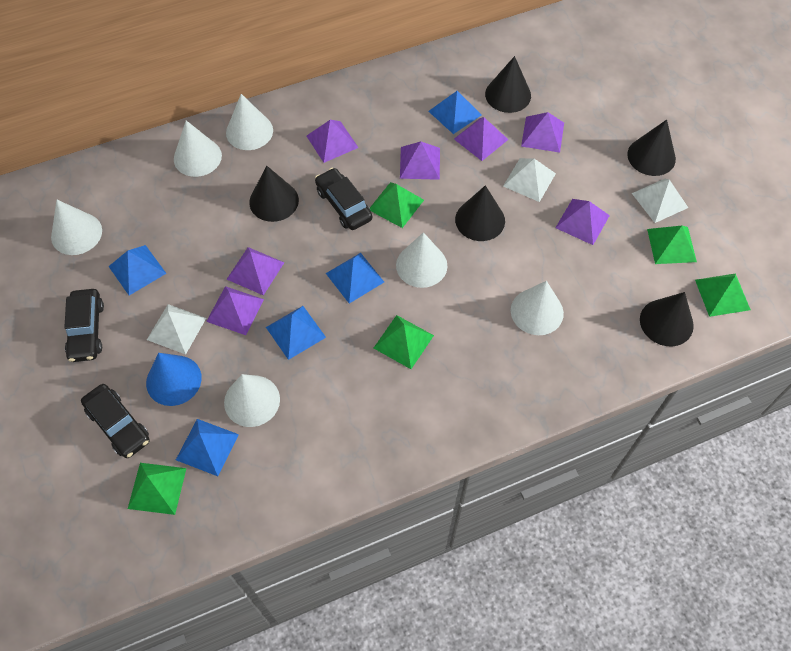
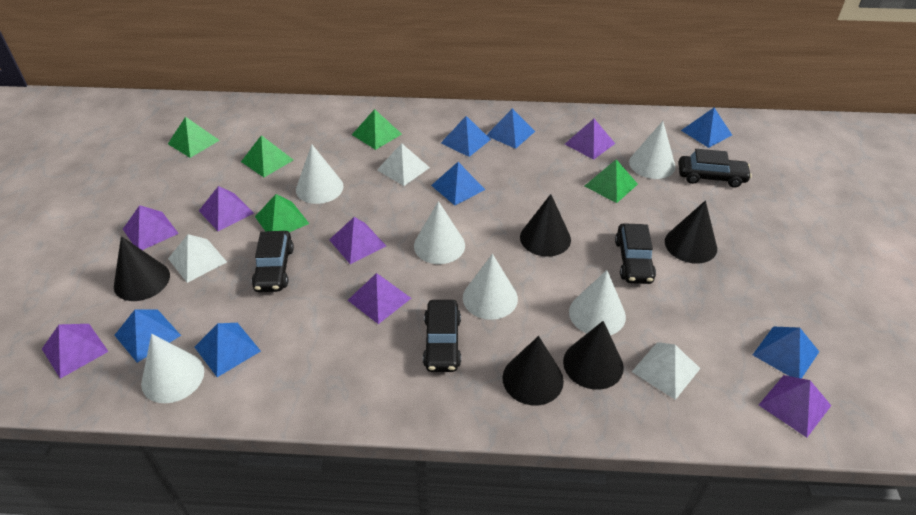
black car: [64,289,104,362] [81,384,150,458] [315,168,372,230] = 3 -> [252,231,294,292] [423,300,461,372] [615,223,656,284] [678,149,752,188] = 4
blue cone: [146,353,202,406] = 1 -> none = 0
blue pyramid: [108,245,167,295] [176,419,239,476] [266,306,326,360] [326,253,384,303] [428,91,482,134] = 5 -> [114,309,181,363] [195,323,261,377] [431,162,485,205] [441,116,491,157] [487,108,535,149] [681,108,732,148] [753,327,819,379] = 7

